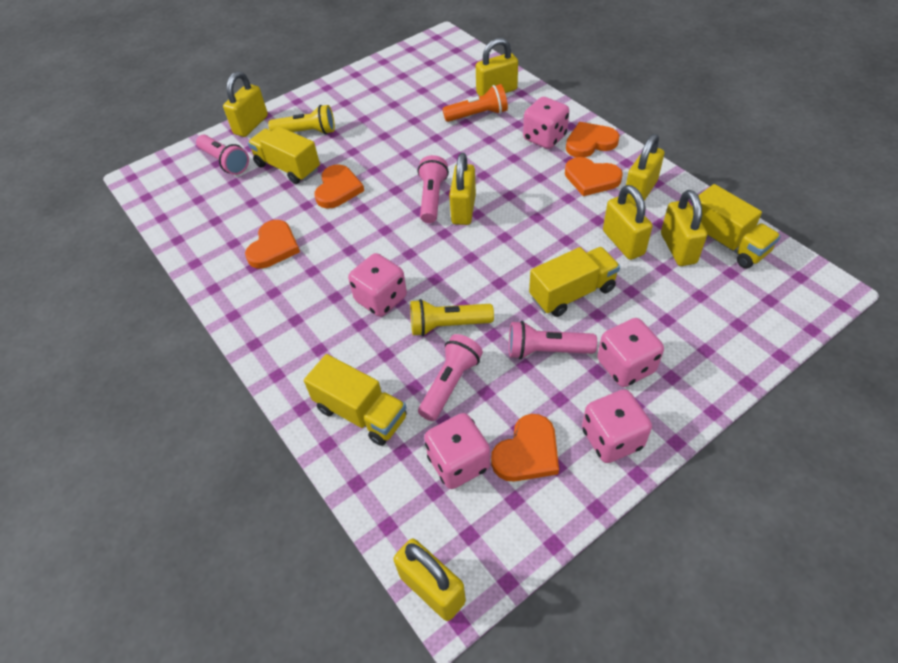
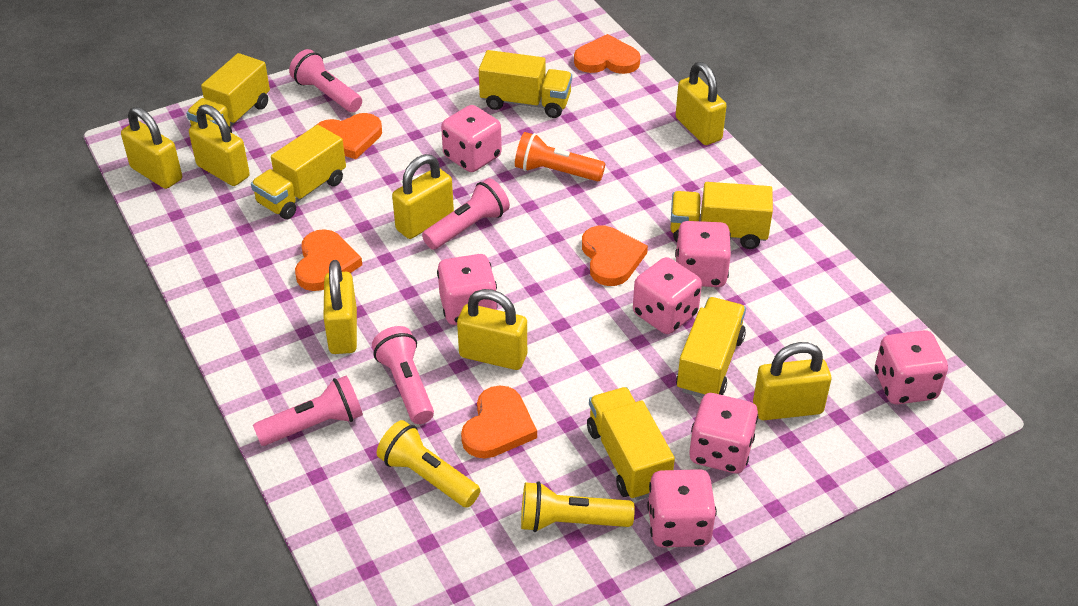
pink dice: [348,253,407,317] [424,413,490,489] [523,97,569,149] [582,389,652,463] [597,318,664,387] = 5 -> [437,254,498,325] [441,105,502,172] [633,257,702,334] [647,469,717,548] [675,221,731,287] [689,393,758,473] [875,330,948,405] = 7
yellow truck: [248,126,320,184] [304,354,407,446] [529,247,620,317] [692,184,781,268] = 4 -> [186,53,270,133] [251,125,346,219] [479,50,572,118] [587,387,675,500] [670,182,773,249] [676,297,746,398] = 6

